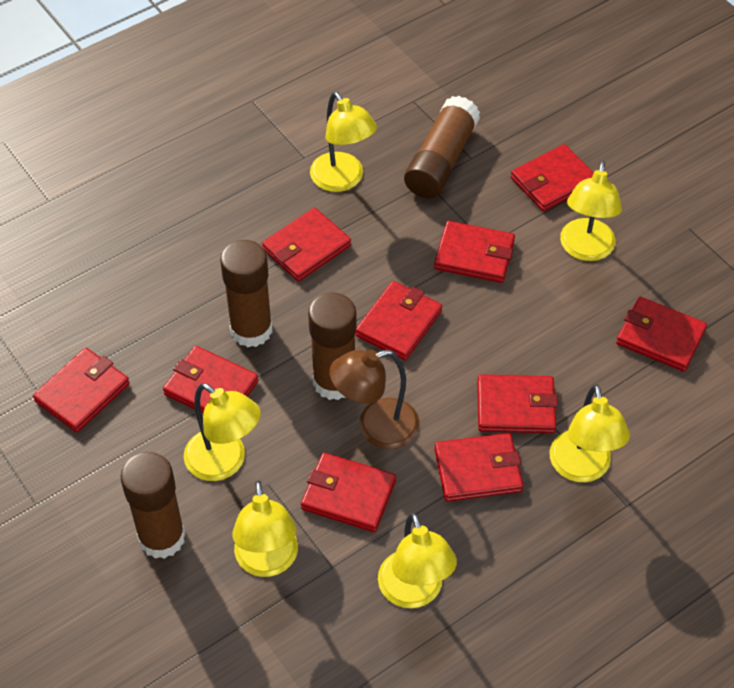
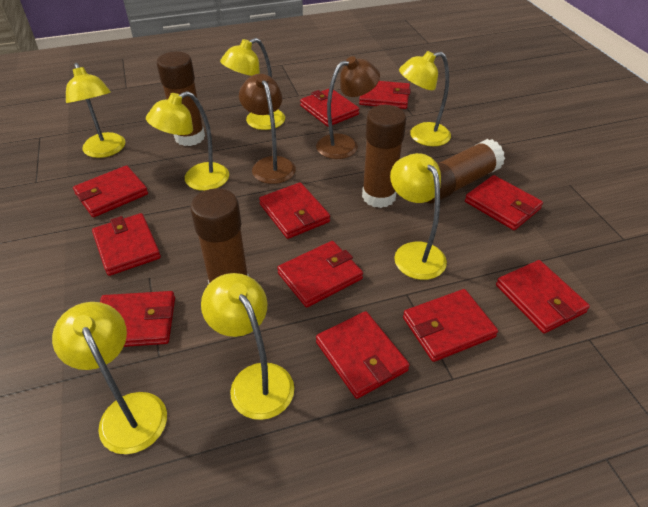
brown lamp: [330,350,420,449] = 1 -> [239,74,296,184] [316,56,380,159] = 2
red wallet: [33,348,130,432] [163,346,258,413] [262,208,351,281] [301,453,396,532] [355,281,442,360] [434,221,515,283] [434,433,523,502] [477,375,558,433] [511,144,594,212] [616,297,707,372] = 10 -> [73,165,148,217] [92,213,161,276] [100,291,175,347] [259,182,330,239] [277,241,363,308] [300,89,359,127] [316,311,410,399] [359,81,411,109] [403,289,498,362] [465,175,543,230] [496,260,590,334] = 11
yellow lamp: [184,383,261,481] [232,481,298,577] [310,92,377,192] [378,513,457,608] [550,384,630,482] [560,161,622,261] = 6 -> [52,302,167,454] [66,63,125,158] [146,91,229,191] [201,273,294,420] [220,38,285,130] [390,153,447,280] [399,51,451,146] = 7

